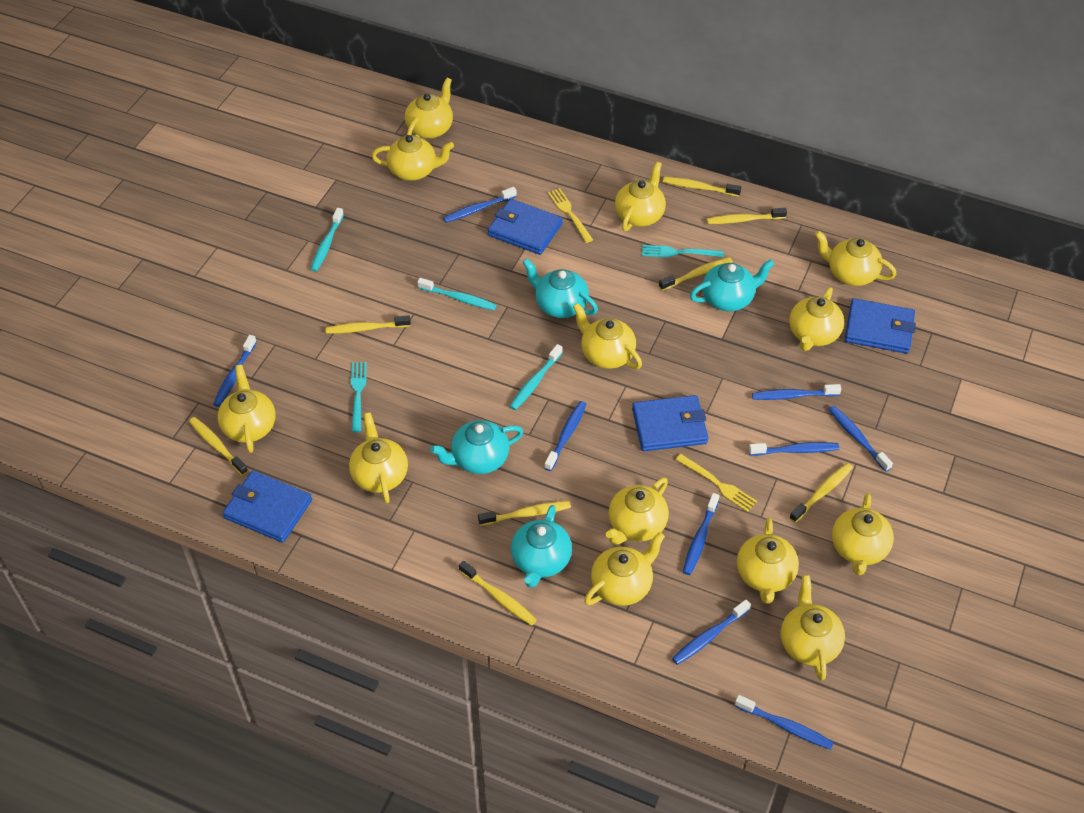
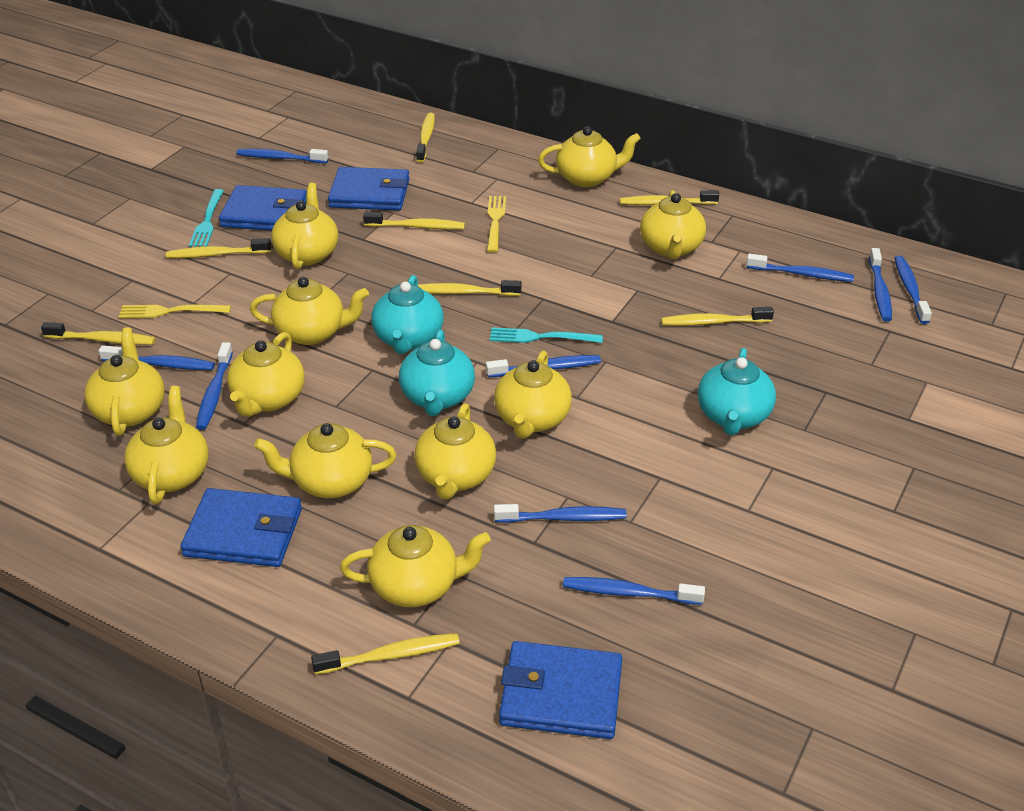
turquoise teapot: [430,420,524,474] [511,505,572,588] [522,259,598,318] [690,259,774,311] = 4 -> [371,275,444,354] [399,329,475,416] [698,348,776,435] = 3
turquoise toothbrush: [310,208,344,272] [417,278,497,310] [510,344,563,410] = 3 -> none = 0
yellow teapot: [217,365,275,453] [349,412,408,503] [371,135,454,181] [405,78,453,139] [573,303,642,369] [584,532,665,606] [606,478,669,545] [615,161,666,231] [737,518,799,604] [781,575,845,681] [789,287,844,351] [815,231,896,286] [832,493,894,575] = 13 -> [84,327,165,436] [124,386,209,504] [227,332,305,417] [250,277,369,345] [254,423,396,498] [271,183,338,270] [340,525,491,607] [414,403,496,499] [494,351,572,439] [538,126,641,187] [640,190,706,259] = 11

